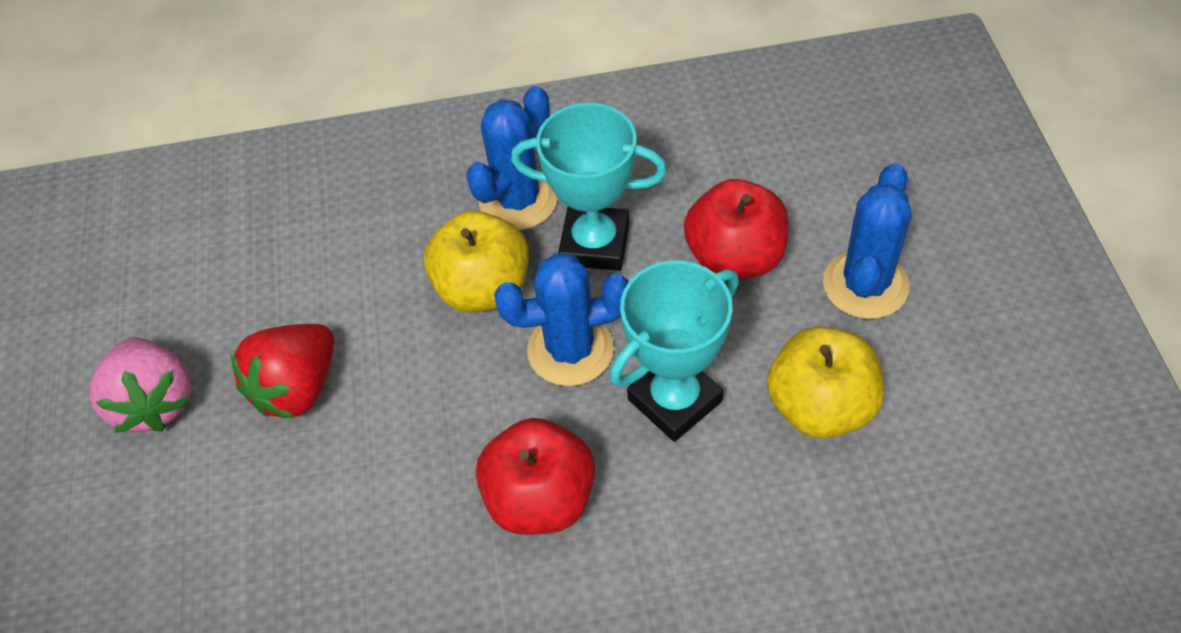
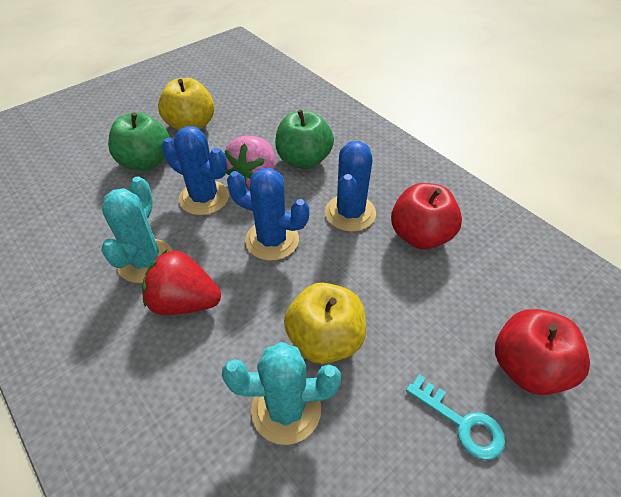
green apple: none = 0 -> [108,112,170,171] [275,110,334,169] = 2
turquoise cactus: none = 0 -> [101,176,173,283] [222,342,341,445] = 2
turquoise key: none = 0 -> [406,374,505,460] = 1
turquoise trophy: [511,103,667,271] [610,261,739,442] = 2 -> none = 0

